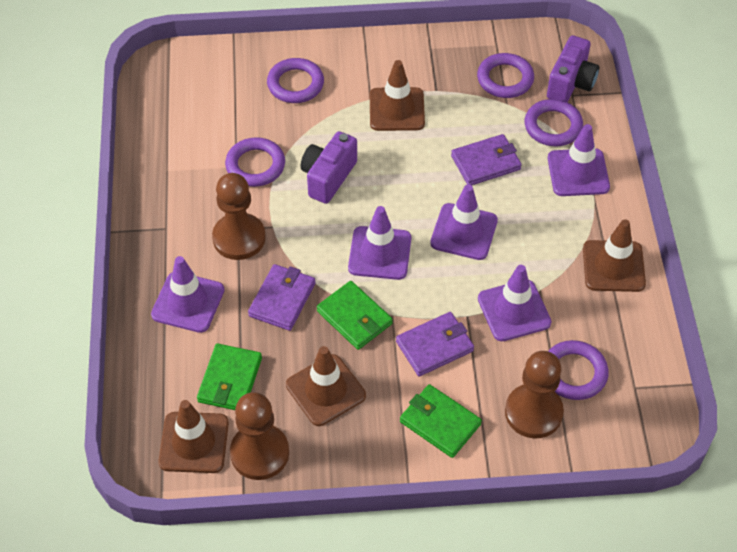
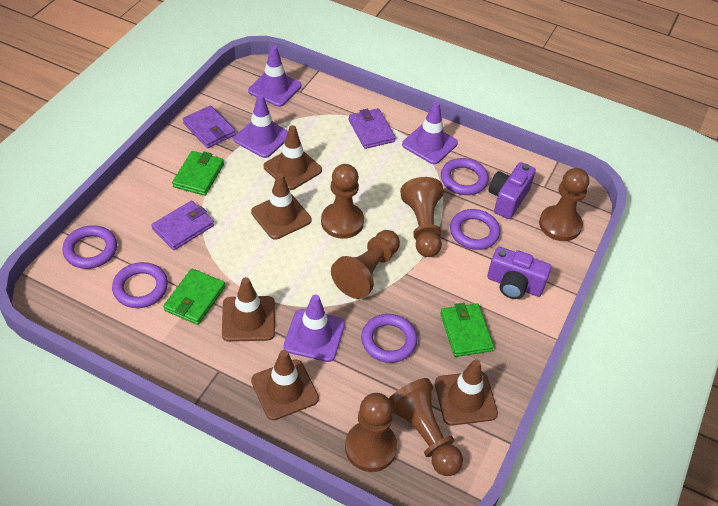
brown pawn: [212,173,266,260] [230,392,289,480] [505,351,564,438] = 3 -> [321,164,364,239] [331,230,400,299] [345,393,397,472] [389,378,463,476] [400,177,444,257] [539,168,589,241] = 6
brown traffic cone: [158,400,229,473] [286,346,366,426] [370,60,425,131] [583,219,646,292] = 4 -> [222,277,275,342] [251,173,311,240] [251,350,319,420] [264,125,322,190] [435,359,498,426] = 5
purple traffic cone: [151,256,224,333] [348,206,411,280] [430,184,498,260] [478,265,551,341] [548,124,610,196] = 5 -> [234,94,288,158] [248,45,301,107] [284,294,345,362] [402,101,458,164] = 4

